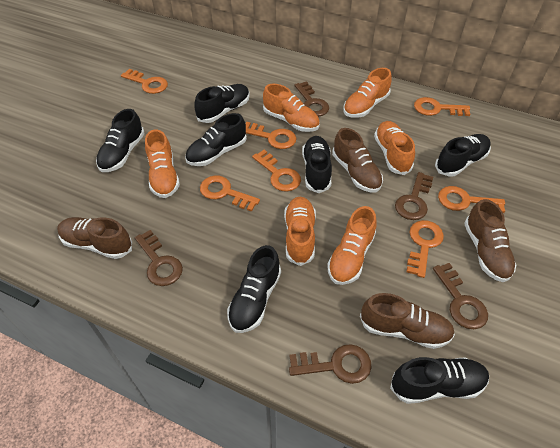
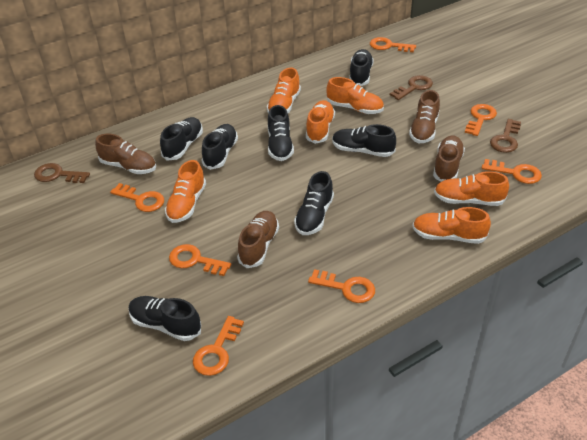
brown key: [135,230,183,286] [289,344,371,384] [295,81,329,117] [395,172,433,220] [433,263,488,329] = 5 -> [34,163,90,183] [390,75,433,100] [490,119,521,153] = 3

